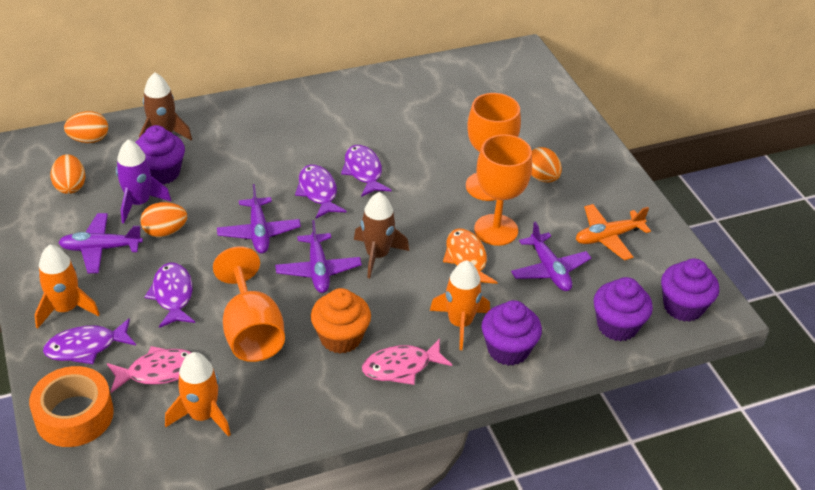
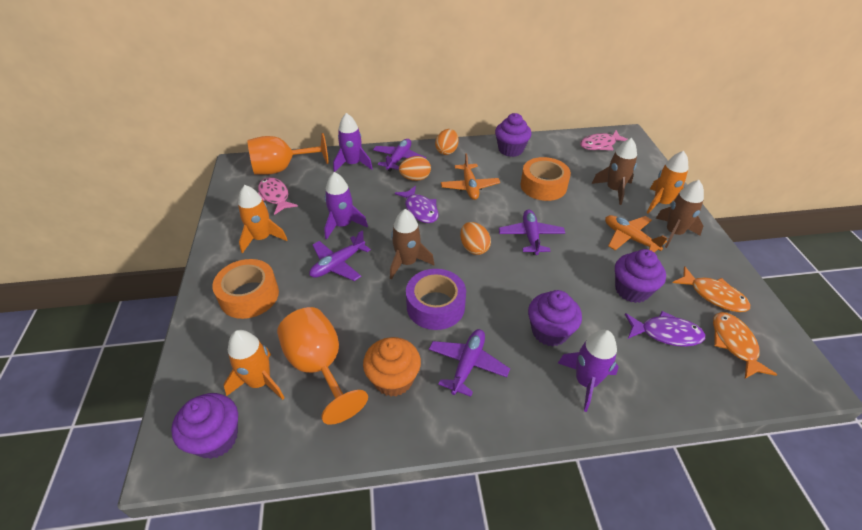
brown rocket: [139,72,192,141] [354,192,409,278] = 2 -> [390,209,434,279] [592,138,637,205] [656,180,704,248] = 3
orange egg: [50,154,85,194] [64,111,108,143] [140,202,187,237] [531,147,562,182] = 4 -> [399,156,431,181] [435,129,459,155] [460,222,491,255] = 3
orange fish: [443,229,498,284] = 1 -> [673,266,750,312] [713,312,777,379] = 2
orange goblet: [213,247,285,362] [466,93,521,201] [474,134,532,246] = 3 -> [247,133,328,175] [277,307,368,425] = 2
orange plane: [576,204,651,260] = 1 -> [441,153,500,200] [605,215,667,253] = 2
orange tape: [29,366,114,447] = 1 -> [212,259,279,319] [520,157,571,201] = 2
purple fish: [43,318,136,364] [144,262,195,328] [295,164,347,219] [341,145,391,197] = 4 -> [395,186,439,223] [625,311,705,347] = 2
purple rocket: [116,139,171,223] = 1 -> [324,172,368,240] [333,113,373,172] [558,330,619,412] = 3
purple tape: none = 0 -> [406,269,466,330] = 1

